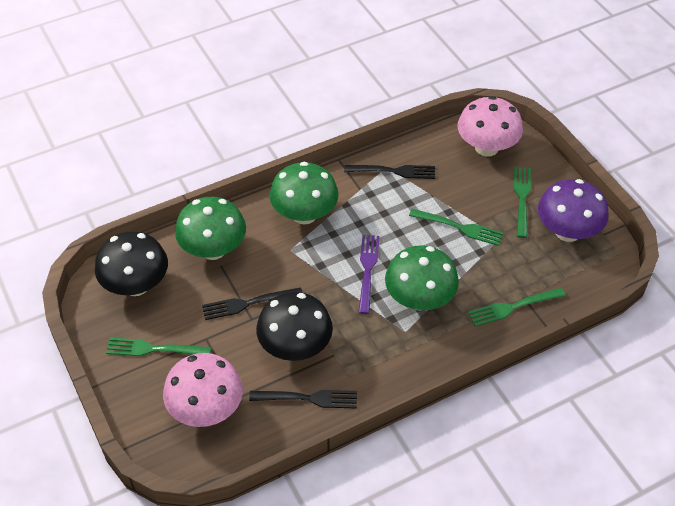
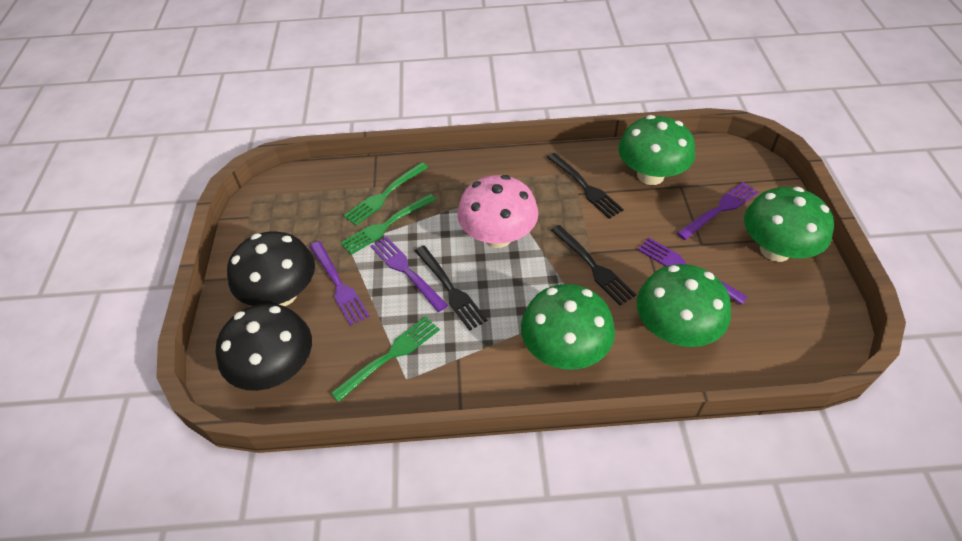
green fork: [106,337,211,356] [409,209,503,246] [468,288,566,327] [514,167,531,238] = 4 -> [331,316,440,402] [341,194,436,255] [343,162,428,226] = 3
green mushroom: [175,197,246,260] [269,162,339,225] [385,245,459,311] = 3 -> [521,284,615,369] [618,115,695,185] [637,264,731,347] [744,187,834,262] = 4
pink mushroom: [163,353,243,427] [458,96,523,157] = 2 -> [457,175,538,248] = 1
purple fork: [358,235,380,314] = 1 -> [310,241,370,326] [371,236,448,312] [638,238,748,305] [677,182,758,240] = 4
purple mushroom: [538,179,609,242] = 1 -> none = 0

